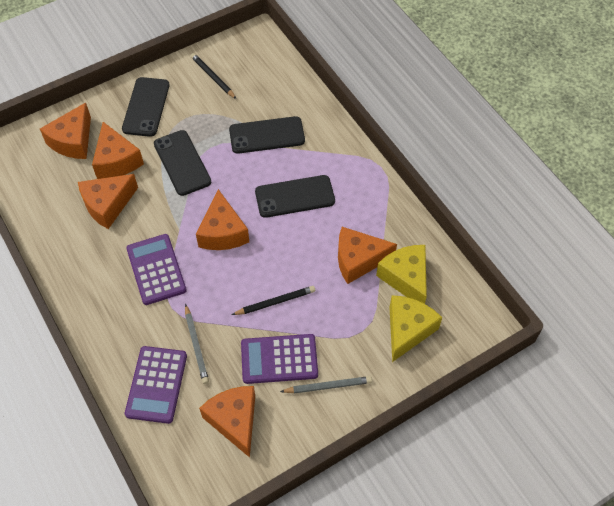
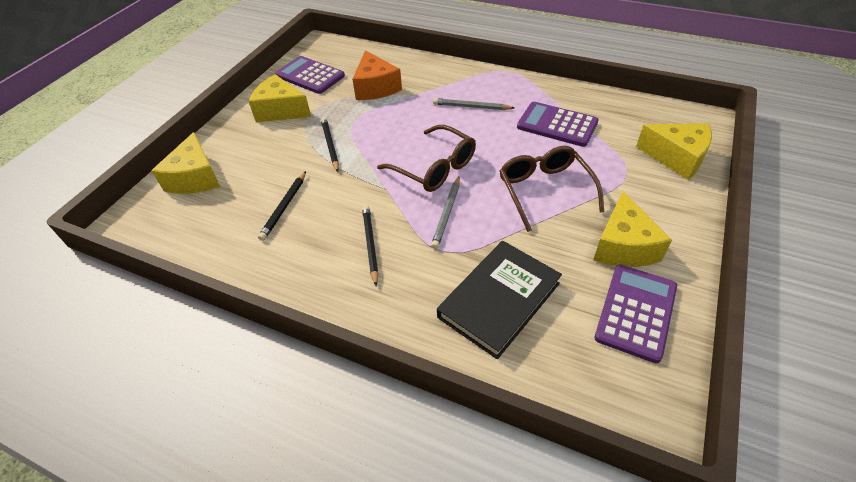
black book: none = 0 -> [437,241,562,359] = 1
black pencil: [191,53,236,99] [232,286,315,315] = 2 -> [258,171,306,241] [321,117,339,172] [362,205,379,286] = 3
black phone: [122,77,169,137] [154,130,211,196] [229,116,305,154] [255,175,335,218] = 4 -> none = 0
brown glasses: none = 0 -> [377,125,476,192] [499,146,604,232] = 2
orange cheese: [40,103,91,159] [78,174,138,229] [92,122,144,179] [196,189,249,250] [199,386,255,458] [338,227,397,284] = 6 -> [352,50,402,100] = 1
yellow cheese: [376,245,427,304] [389,295,442,362] = 2 -> [151,132,220,194] [248,74,311,122] [593,191,672,267] [636,123,712,180] = 4

